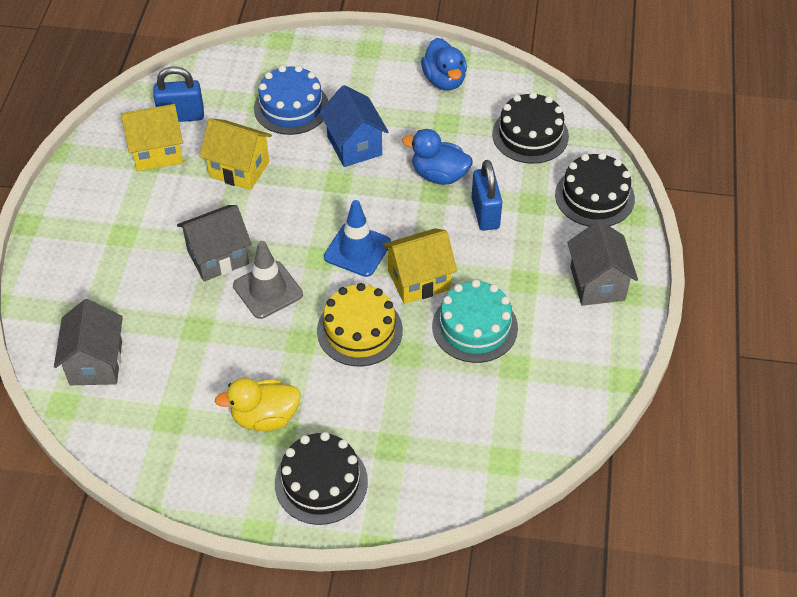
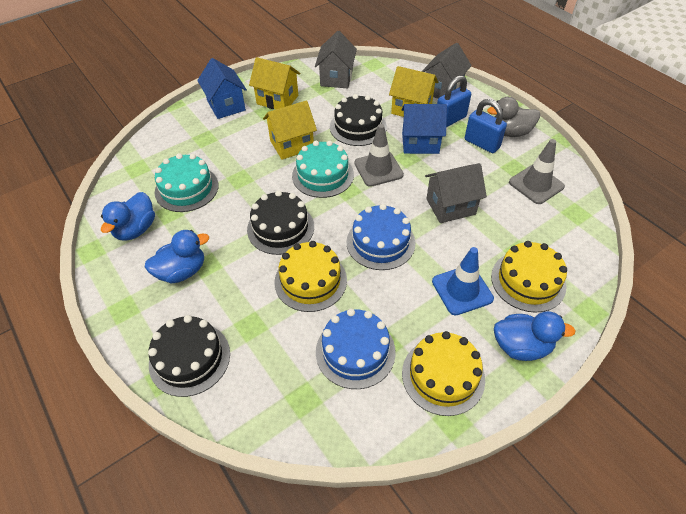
blue cake: [254,65,328,135] = 1 -> [316,308,396,389] [346,204,415,270] = 2
blue duck: [402,129,473,185] [421,38,467,90] = 2 -> [101,192,155,241] [145,230,209,283] [494,311,575,361] = 3
blue house: [319,85,389,167] = 1 -> [197,58,247,119] [402,104,447,154] = 2
grey duck: none = 0 -> [487,97,540,137] = 1
grey traffic cone: [233,241,303,319] = 1 -> [354,124,404,187] [509,139,565,204] = 2
turquoise cake: [432,280,518,363] = 1 -> [155,153,219,212] [292,141,354,198] = 2
yellow cake: [317,283,403,366] = 1 -> [274,241,347,312] [402,331,485,416] [491,241,567,313] = 3
yellow duck: [215,378,301,431] = 1 -> none = 0

